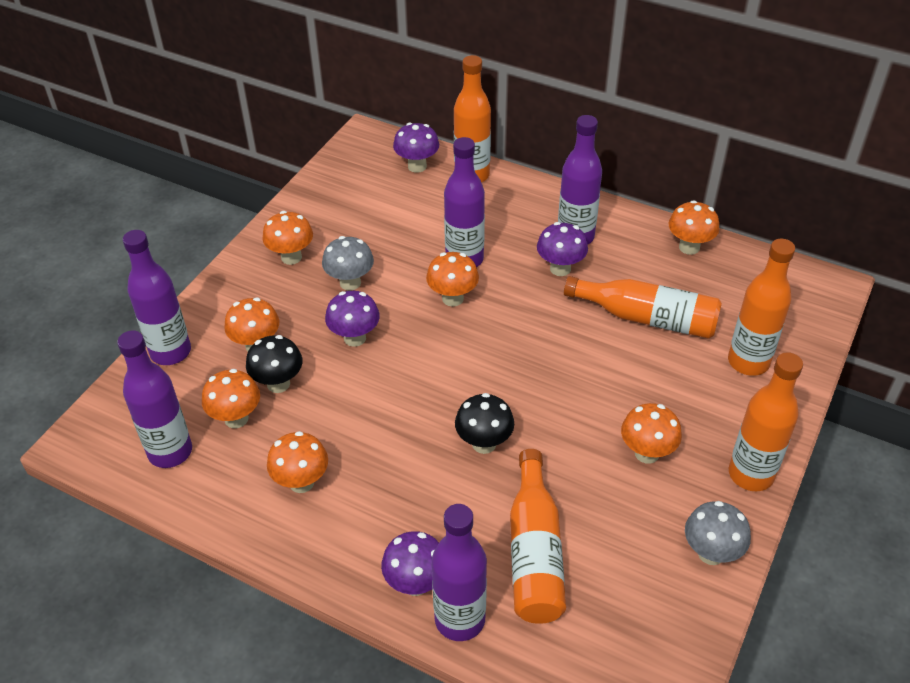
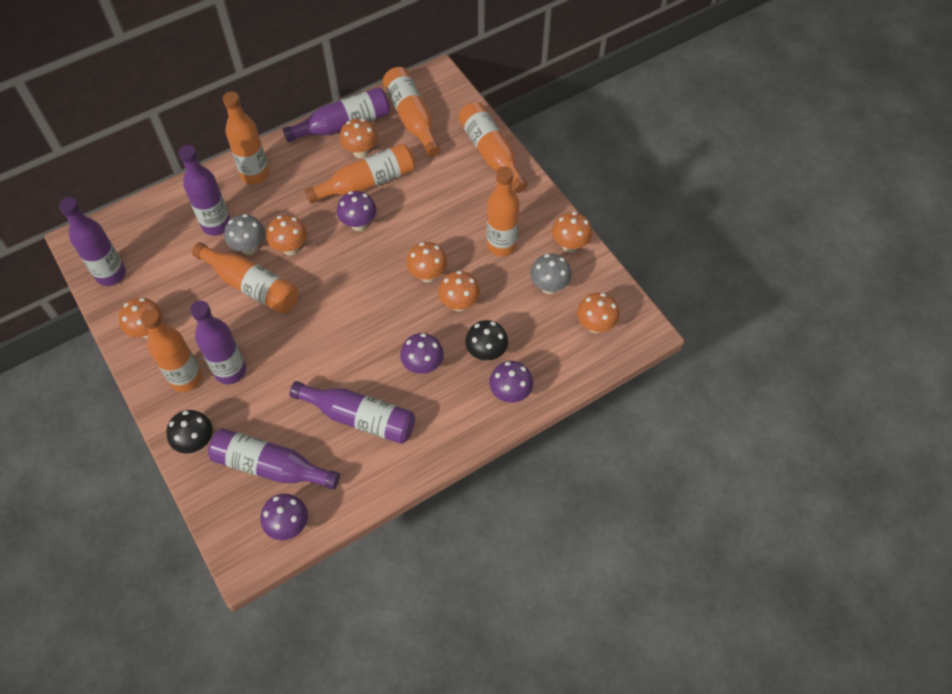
orange bottle: [454,55,491,182] [510,449,566,624] [564,276,722,339] [728,239,795,376] [729,352,803,491] = 5 -> [140,309,202,392] [192,242,298,314] [223,92,269,184] [305,143,415,204] [383,67,440,157] [458,102,527,193] [487,166,520,256] = 7
purple bottle: [117,330,192,468] [123,230,191,365] [432,504,487,641] [444,137,485,267] [558,115,602,245] = 5 -> [59,197,126,286] [179,145,231,236] [190,301,246,384] [208,428,340,490] [283,87,390,142] [289,381,415,444] = 6

